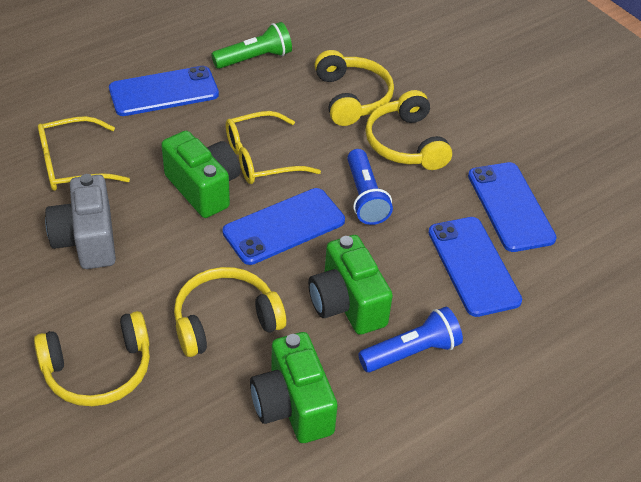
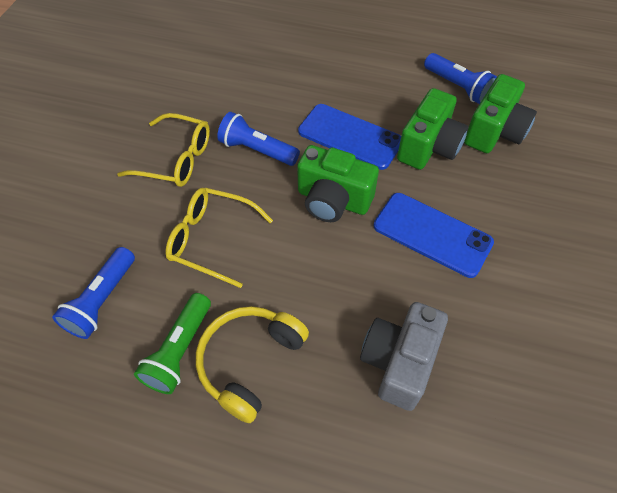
blue flashlight: [347,149,393,225] [358,307,463,372] = 2 -> [52,247,135,339] [217,112,300,166] [424,53,497,104] = 3
blue phone: [109,66,219,116] [222,188,345,265] [428,217,522,317] [468,162,557,252] = 4 -> [298,104,401,170] [373,193,494,278] = 2
yellow headphones: [34,311,150,406] [174,267,286,357] [314,50,394,126] [365,90,452,170] = 4 -> [196,306,309,423] = 1

